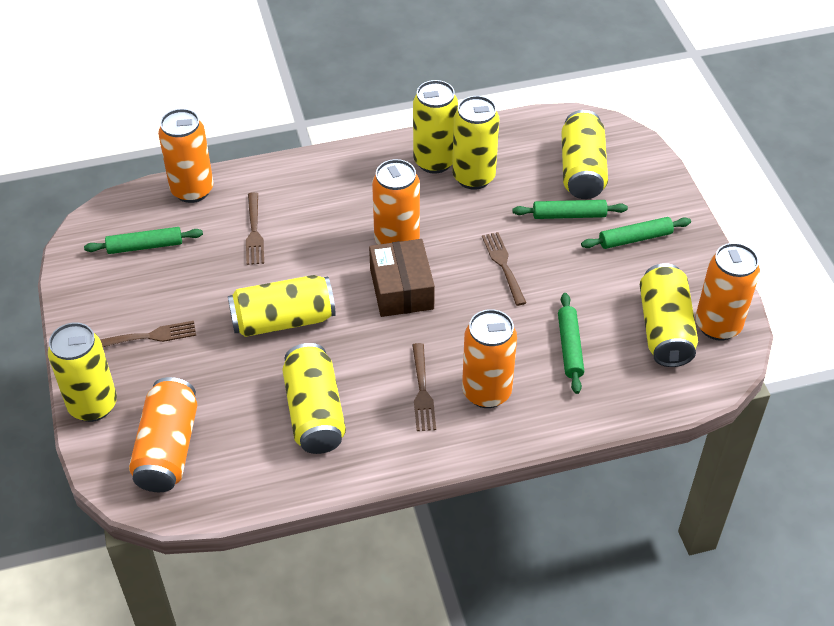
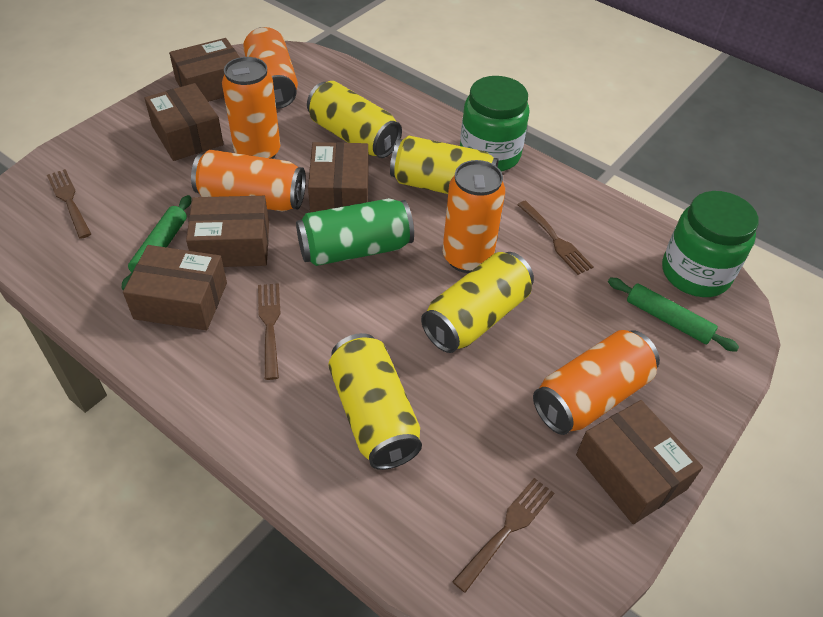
brown box: [369,239,435,317] = 1 -> [123,245,227,330] [144,83,224,161] [169,38,240,102] [186,196,269,267] [308,142,369,212] [576,400,703,524] = 6
green can: none = 0 -> [296,198,414,266] = 1
green jar: none = 0 -> [460,76,530,172] [662,191,759,297] = 2
green rolling pin: [84,227,203,254] [512,200,628,219] [558,293,584,394] [581,217,691,249] = 4 -> [122,195,191,290] [608,278,739,352] = 2
yellow can: [48,322,117,422] [228,275,336,337] [282,343,346,454] [413,80,458,174] [452,96,499,190] [562,110,608,199] [640,263,698,367] = 7 -> [307,81,402,158] [328,333,422,470] [390,136,499,194] [421,252,534,353] = 4

